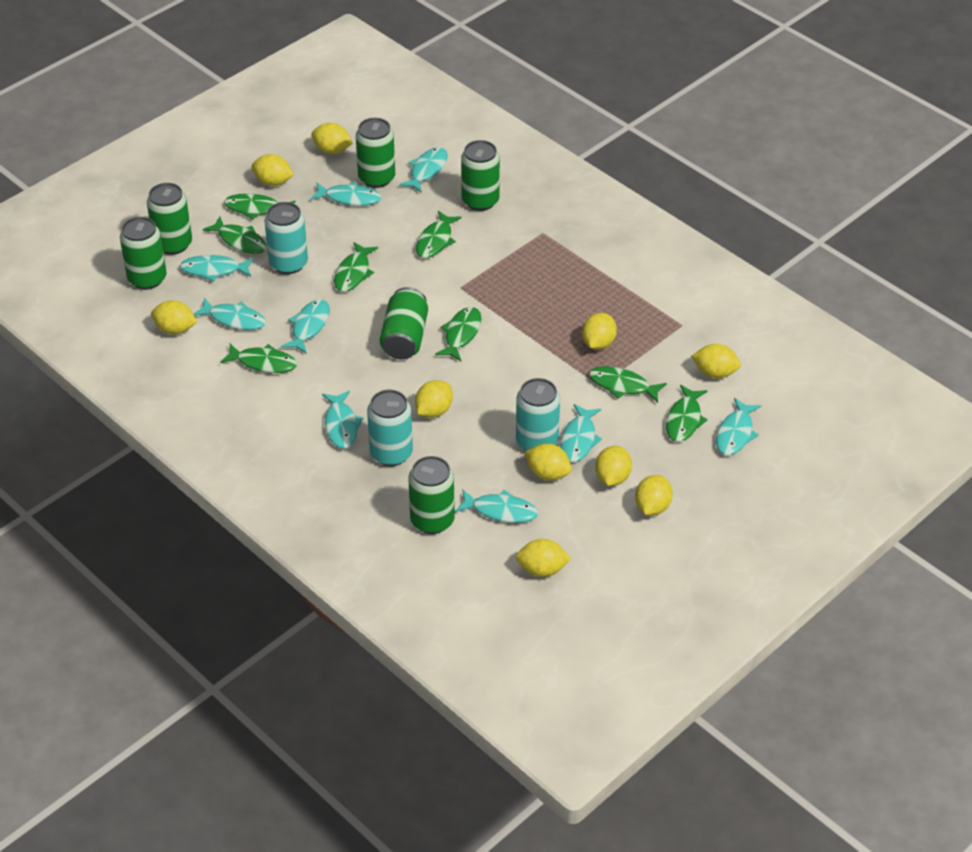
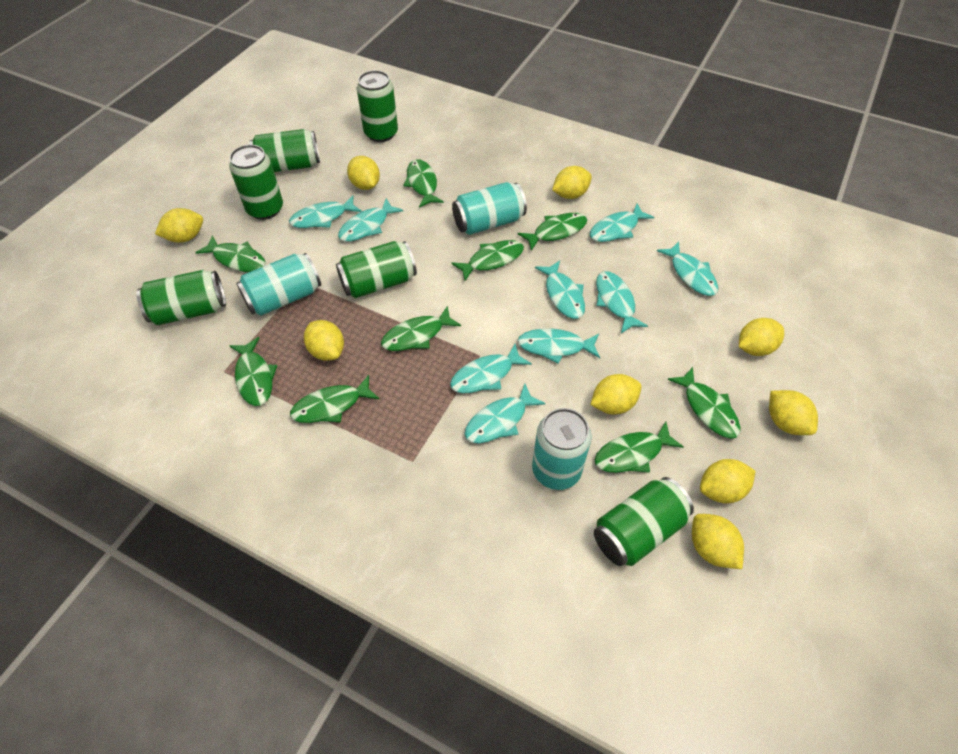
green fish: [202,216,267,254] [220,344,297,373] [224,193,296,219] [334,242,378,292] [416,211,462,258] [435,307,482,361] [589,366,667,403] [666,385,708,442] = 8 -> [195,235,266,272] [229,337,277,406] [290,375,379,423] [381,306,461,351] [403,159,444,207] [451,240,524,281] [518,213,587,251] [595,421,684,473] [668,367,741,439] = 9
yellow lemon: [151,300,197,334] [252,154,294,186] [311,123,353,154] [415,380,453,418] [516,539,571,577] [525,443,572,480] [582,313,617,350] [595,446,632,486] [635,475,673,515] [691,344,741,378] = 10 -> [155,208,203,243] [304,320,344,361] [347,156,380,190] [552,166,592,199] [590,374,641,414] [692,514,744,569] [700,459,755,503] [739,318,784,356] [769,390,818,435] = 9

